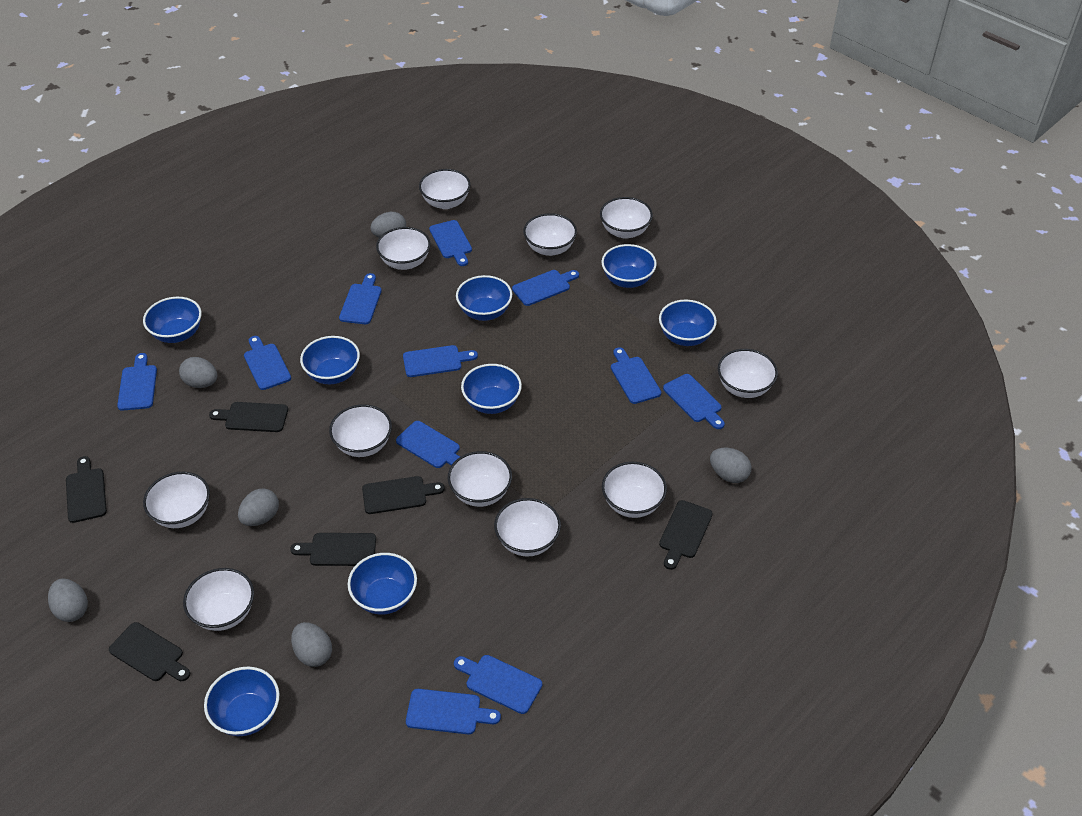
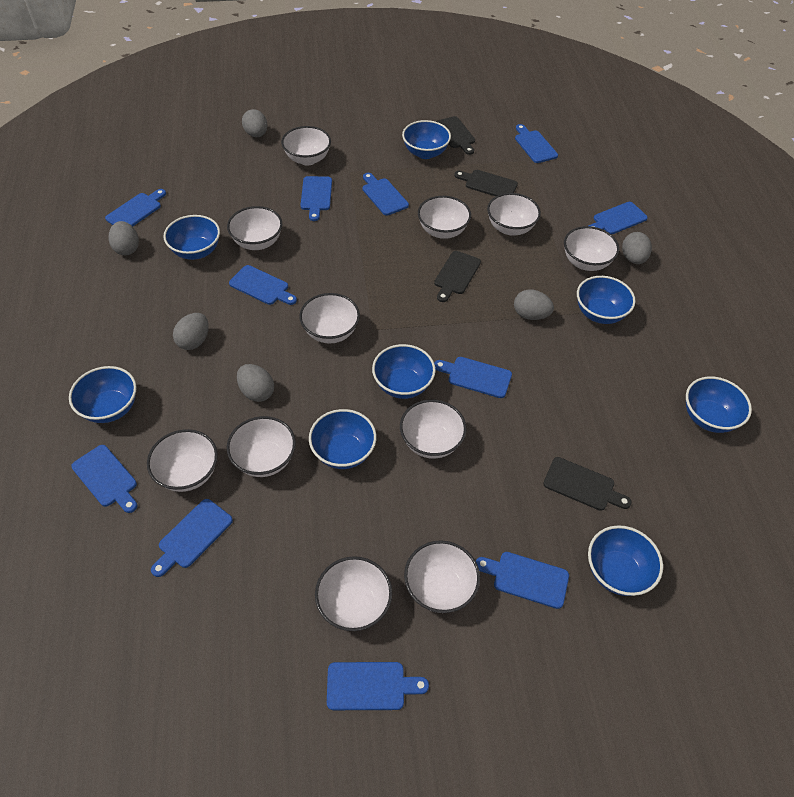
black cutting board: [66,456,107,523] [109,622,190,681] [209,402,288,432] [290,533,376,566] [362,476,445,514] [659,500,713,570] = 6 -> [434,251,481,302] [435,116,475,155] [454,170,518,196] [543,457,632,511] = 4

